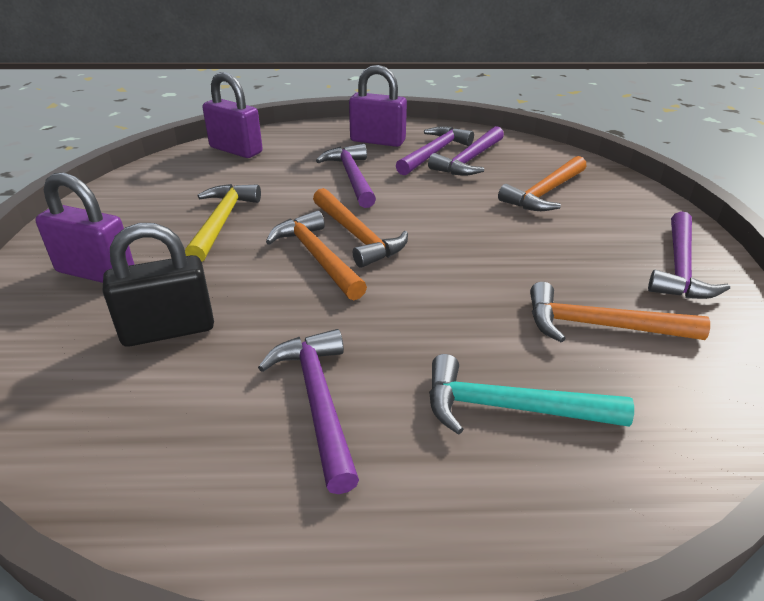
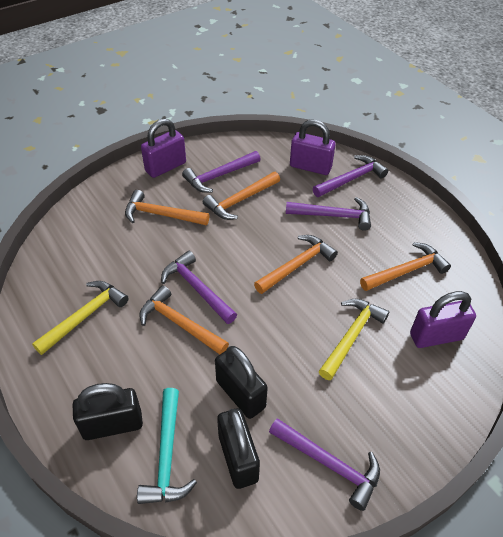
black padlock: [103,223,214,347] = 1 -> [73,383,143,440] [215,346,268,419] [217,408,260,489] = 3
orange hammer: [266,211,367,300] [313,188,408,268] [498,156,586,211] [530,282,710,342] = 4 -> [125,190,209,225] [139,285,229,355] [203,172,280,220] [254,235,338,294] [360,242,451,291] = 5
yellow hammer: [185,184,261,261] = 1 -> [32,281,129,355] [319,299,390,380] = 2

